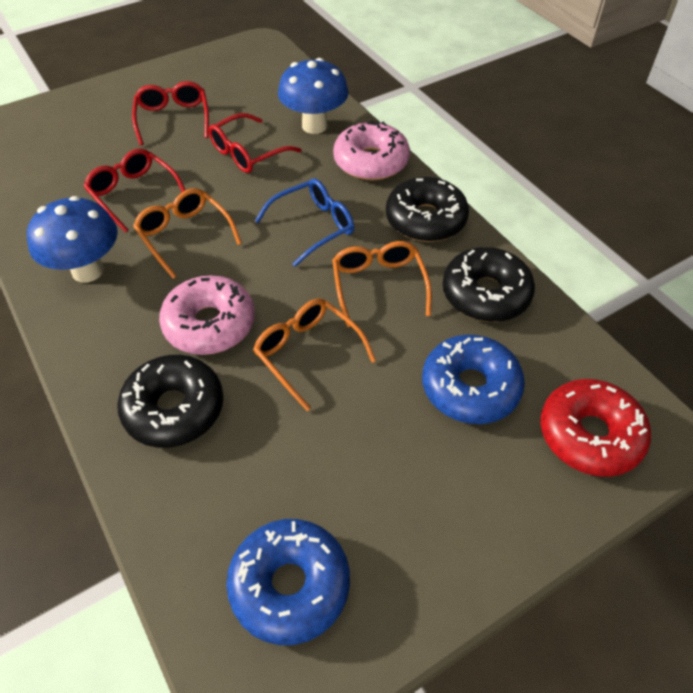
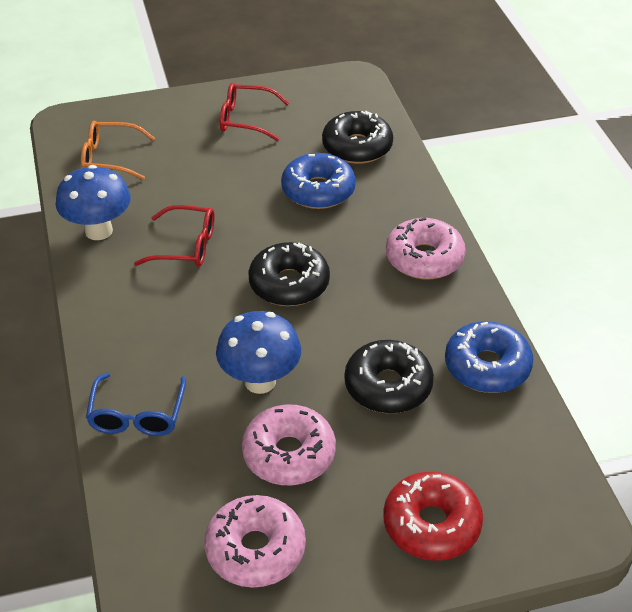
orange glasses: [133,188,242,279] [253,298,376,411] [332,241,432,327] = 3 -> [81,121,155,180] = 1
pink donut: [159,275,255,355] [333,121,410,180] = 2 -> [204,495,306,588] [242,404,336,486] [386,218,466,279] = 3
red glasses: [84,148,185,233] [132,81,209,145] [208,113,301,173] = 3 -> [134,205,214,267] [220,83,289,141] = 2

